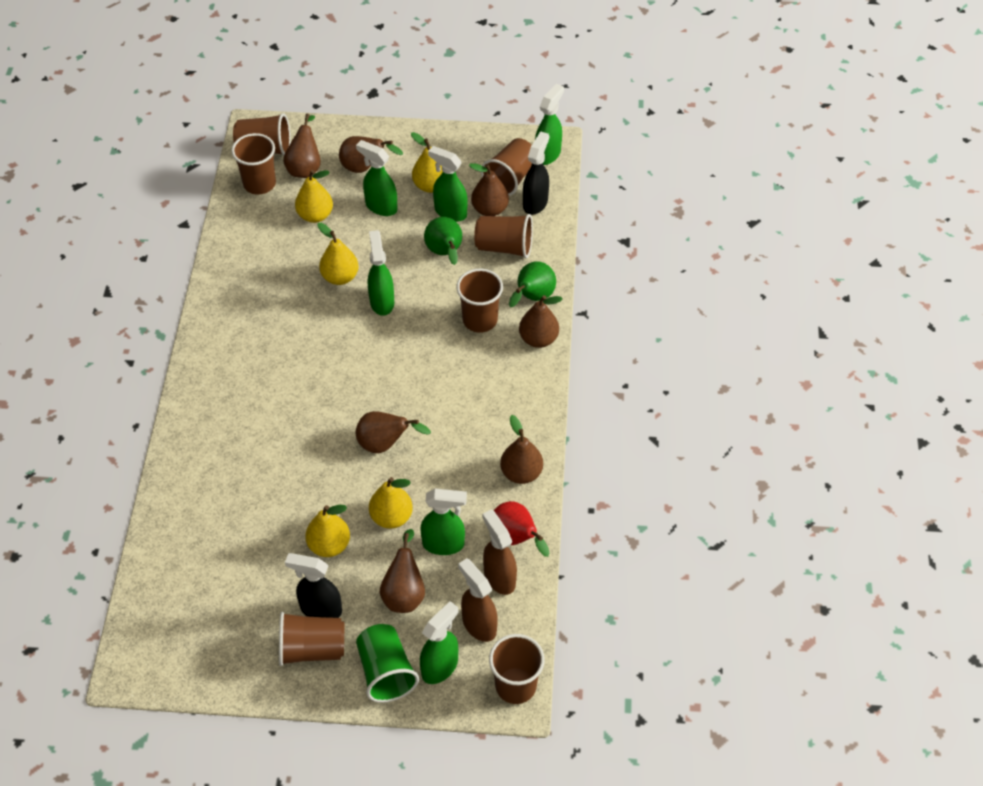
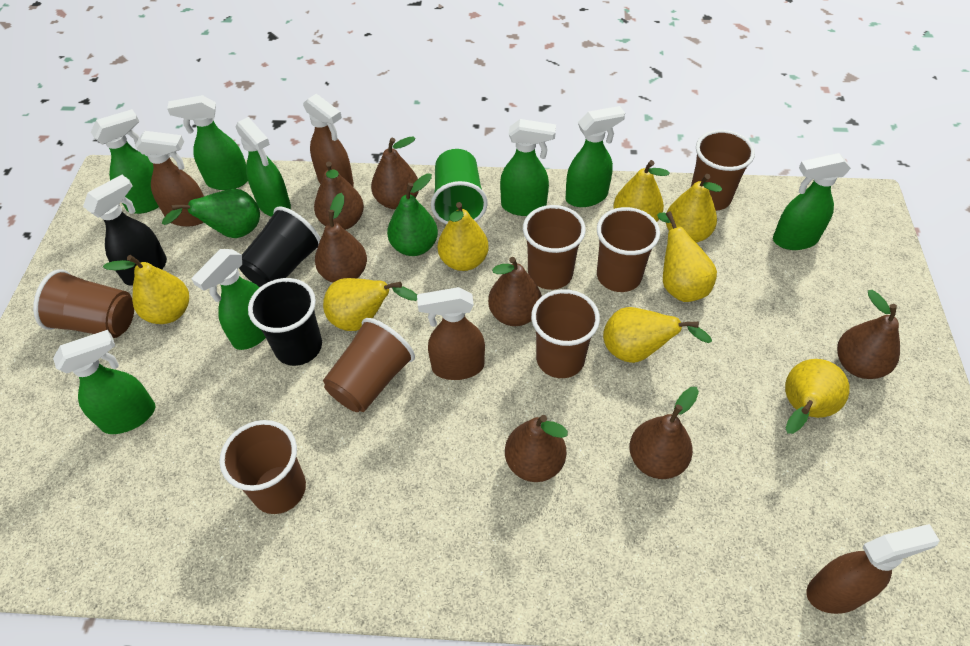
black cup: none = 0 -> [239,206,321,287] [248,278,322,366] = 2
black spray bottle: [285,553,342,618] [523,131,549,215] = 2 -> [83,175,167,286] = 1
brown spray bottle: [458,558,498,642] [482,509,517,595] = 2 -> [135,131,204,227] [303,93,354,186] [417,287,485,380] [806,524,940,614] = 4
green spray bottle: [356,140,397,216] [368,230,394,316] [420,489,467,555] [420,601,459,684] [428,146,468,222] [535,83,564,165] = 6 -> [53,330,155,434] [91,109,159,214] [167,95,248,190] [191,249,266,350] [236,117,291,217] [500,119,556,216] [565,106,625,207] [773,153,851,250] = 8
red pear: [494,501,549,557] = 1 -> none = 0
yellow pear: [295,170,333,223] [305,505,350,557] [318,223,359,285] [369,477,413,529] [411,132,443,193] = 5 -> [103,255,189,324] [323,278,417,331] [438,202,489,271] [603,307,712,363] [613,160,669,222] [657,211,717,302] [666,174,722,243] [785,359,850,434] = 8

